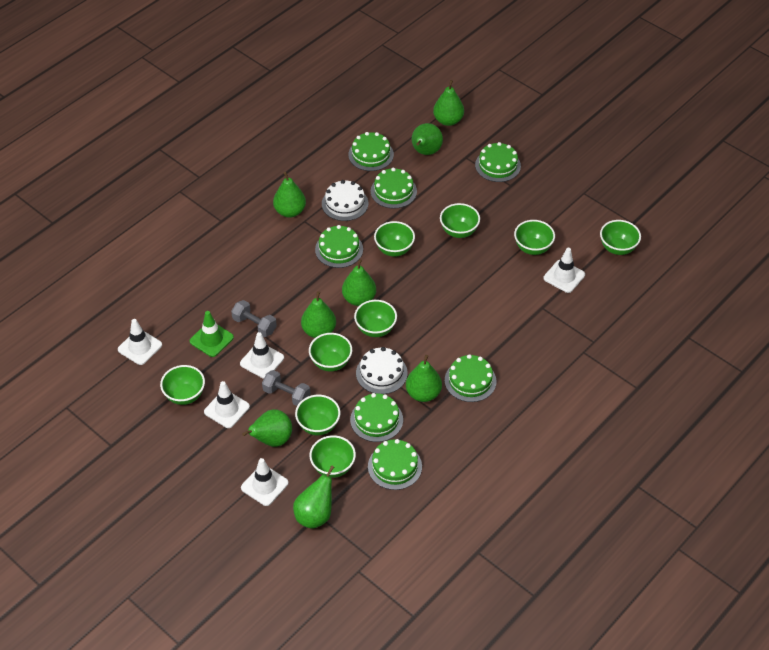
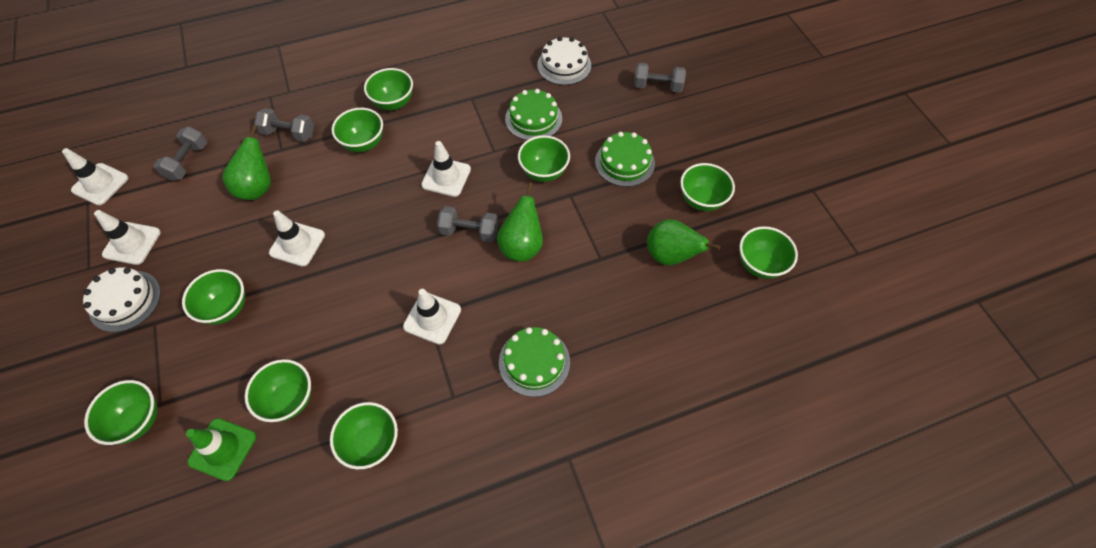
green cake: [315,225,363,268] [348,132,394,171] [350,393,403,442] [368,439,422,490] [371,168,417,209] [445,354,496,402] [475,142,521,182] = 7 -> [499,327,570,397] [505,89,562,140] [595,132,655,187] = 3
green pear: [242,409,292,447] [273,172,306,218] [293,465,334,529] [301,291,336,338] [342,259,376,306] [406,355,442,402] [412,123,443,155] [433,80,464,126] = 8 -> [222,125,271,200] [497,182,543,262] [647,219,720,265] = 3
grey dumbbell: [231,300,277,337] [262,370,311,406] = 2 -> [154,127,207,181] [254,108,314,142] [437,206,498,242] [634,63,686,93] = 4

